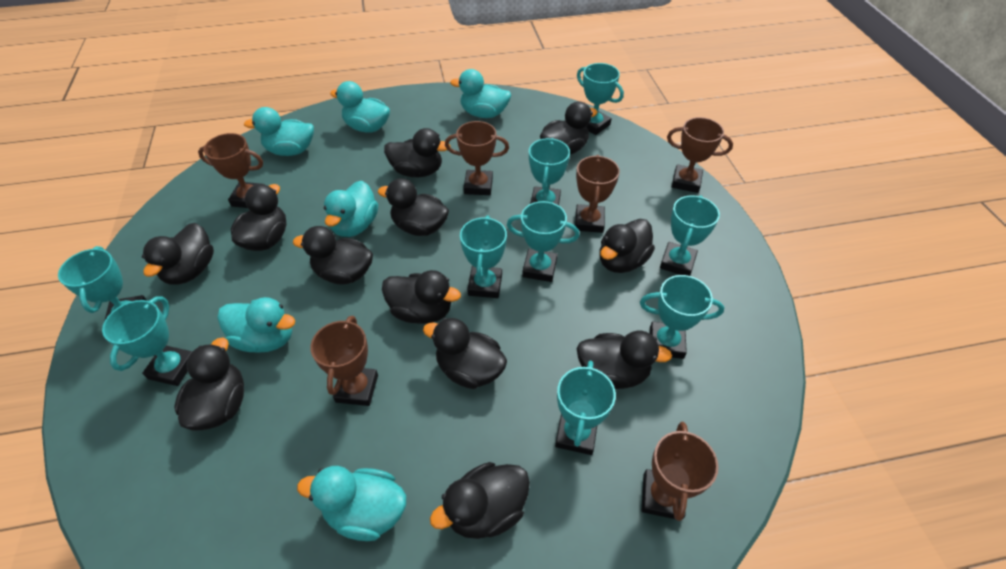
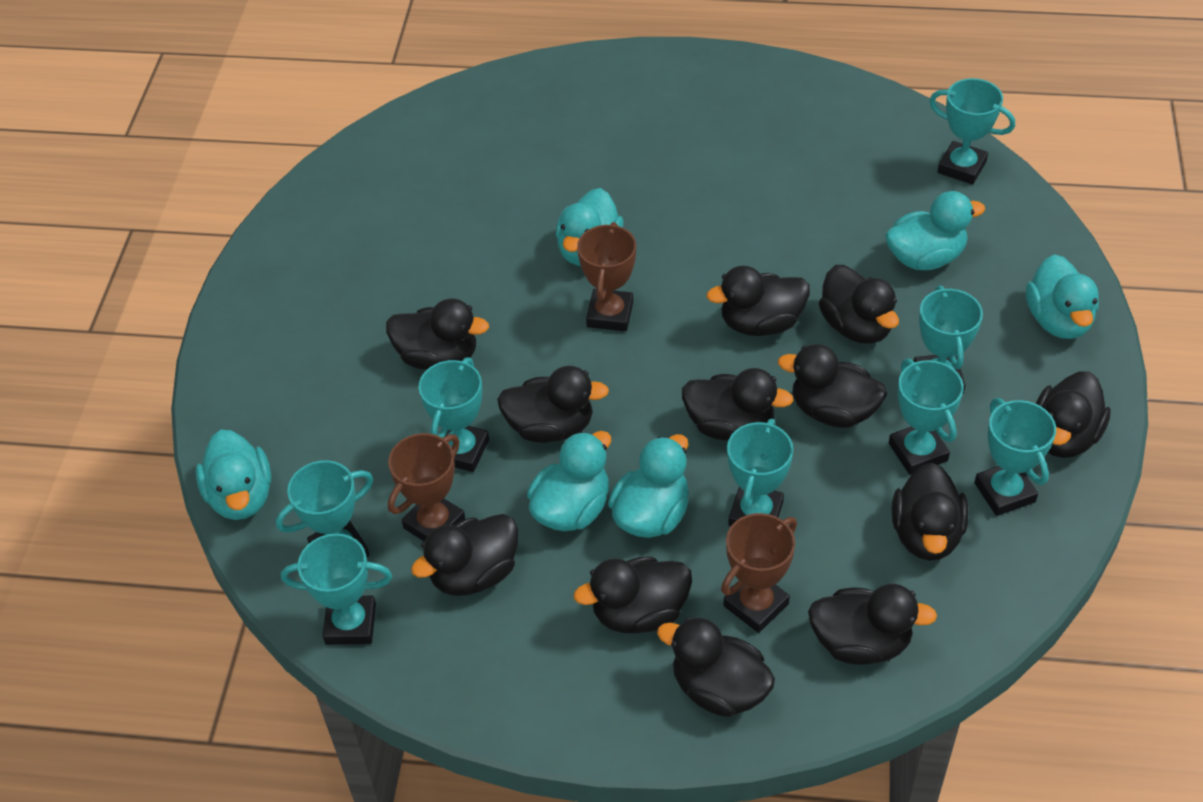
brown trophy: [198,133,265,208] [310,316,378,406] [445,121,509,195] [575,155,620,233] [642,422,718,521] [667,117,733,193] = 6 -> [388,433,465,541] [577,222,636,331] [721,513,797,633] = 3
turquoise trophy: [58,246,147,320] [102,296,192,386] [460,216,507,298] [507,201,580,282] [529,138,570,205] [555,361,616,455] [577,63,624,135] [640,275,724,359] [660,195,720,276] = 9 -> [276,460,373,557] [281,533,392,645] [418,357,489,472] [727,419,793,527] [889,359,964,475] [914,285,983,394] [929,78,1015,184] [974,398,1056,516] = 8

